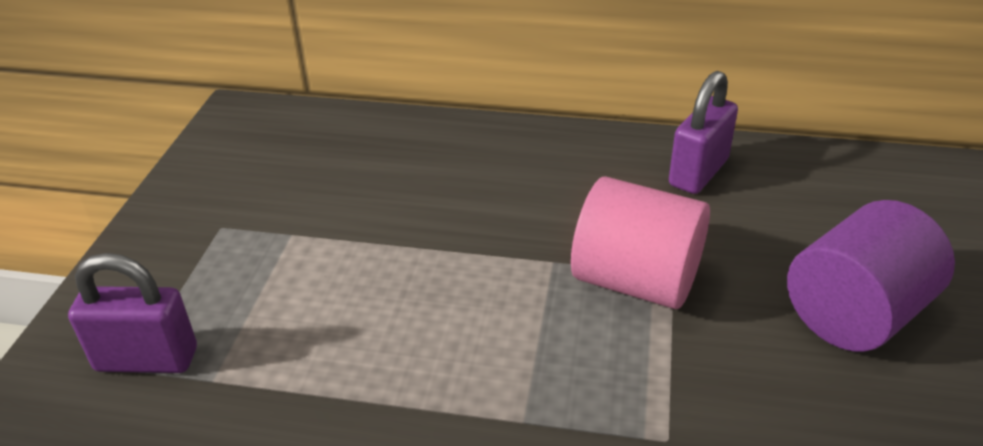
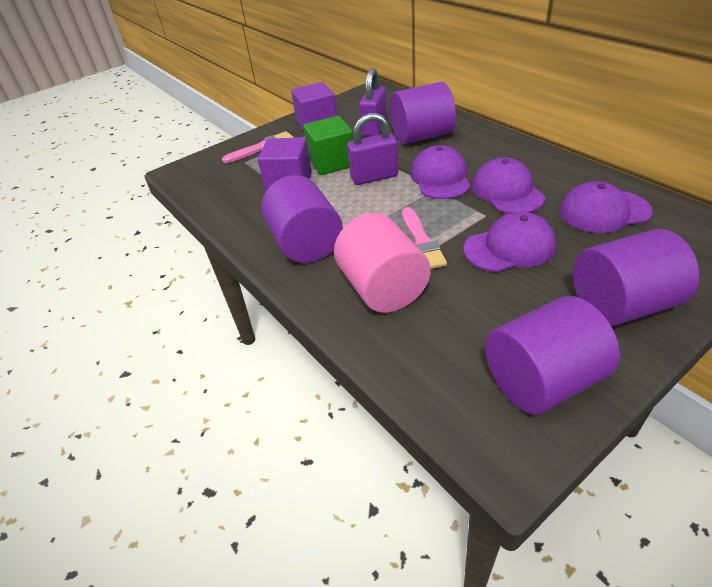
green cube: none = 0 -> [303,116,353,175] = 1
pink brush: none = 0 -> [222,131,294,163] [402,207,447,269] = 2
purple cap: none = 0 -> [410,145,471,199] [463,212,556,272] [472,157,545,214] [560,181,653,233] = 4
purple cube: none = 0 -> [258,137,312,192] [291,82,337,131] = 2
purple cylinder: [787,200,955,352] = 1 -> [261,175,343,263] [390,82,456,144] [485,296,620,414] [573,229,699,326] = 4

